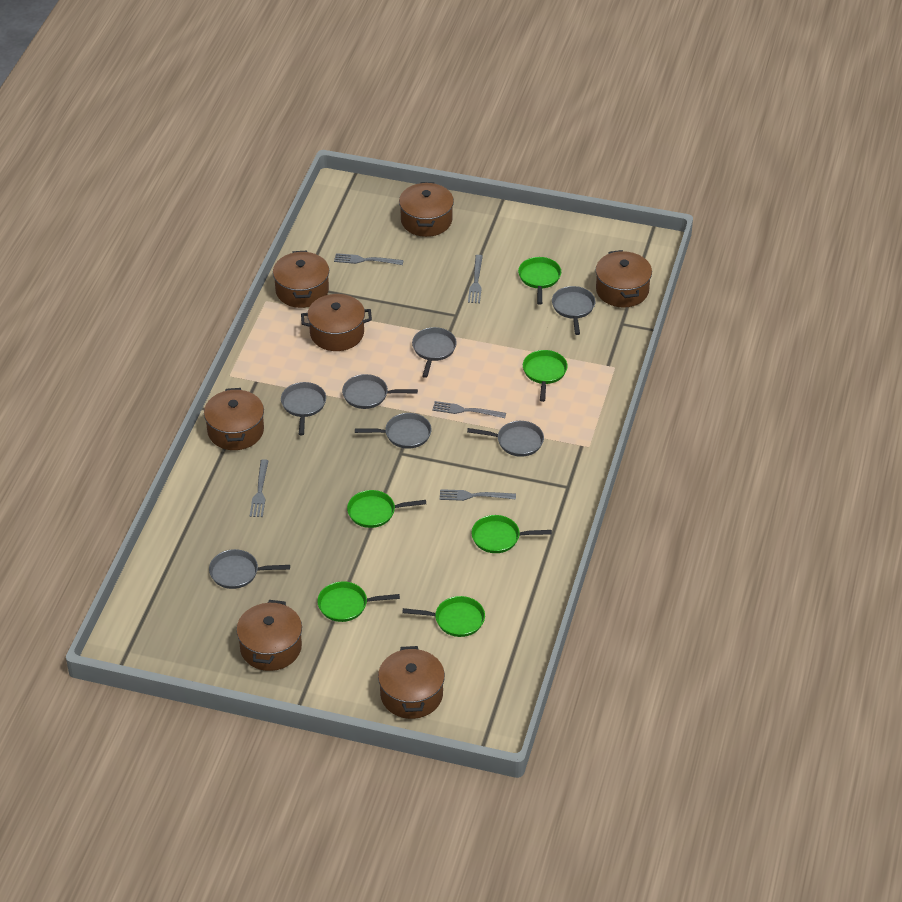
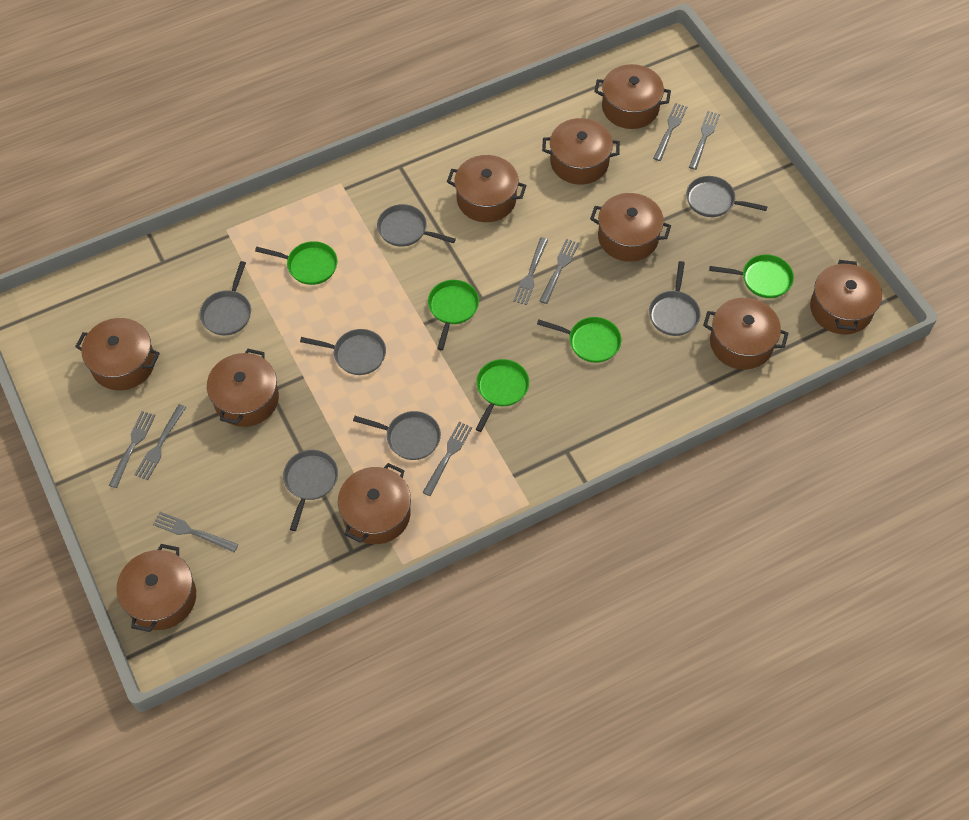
brown pot: [204,388,264,450] [236,600,302,671] [273,250,329,308] [301,294,372,351] [378,646,445,719] [399,182,454,237] [596,250,652,308] = 7 -> [75,318,160,390] [116,544,196,632] [207,349,279,427] [338,463,411,544] [447,155,527,222] [542,118,620,185] [590,193,671,262] [594,64,671,129] [703,298,788,370] [810,260,882,335] = 10
green pan: [317,581,400,622] [347,490,426,528] [402,596,485,637] [471,515,552,553] [518,257,561,305] [523,350,568,402] = 6 -> [255,241,337,285] [428,280,479,350] [476,359,529,432] [537,317,621,363] [710,254,794,298] = 5
grey fork: [250,459,268,517] [334,253,404,265] [432,401,506,418] [440,489,516,501] [468,255,483,303] = 5 -> [108,411,156,488] [134,404,187,480] [153,512,238,552] [422,422,472,496] [513,237,548,305] [540,239,579,304] [653,103,687,161] [689,111,720,170] = 8

